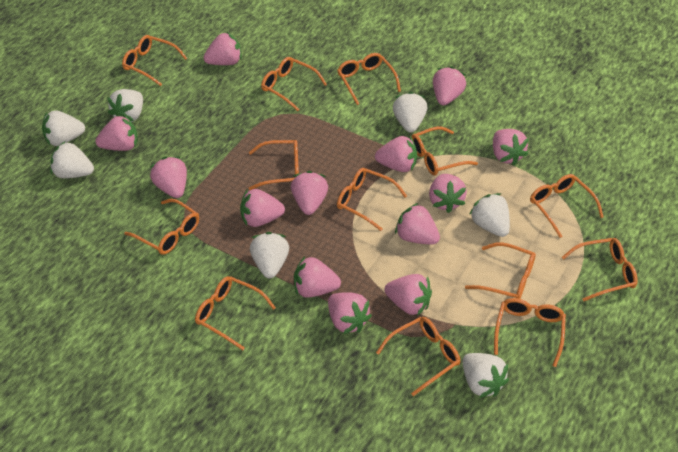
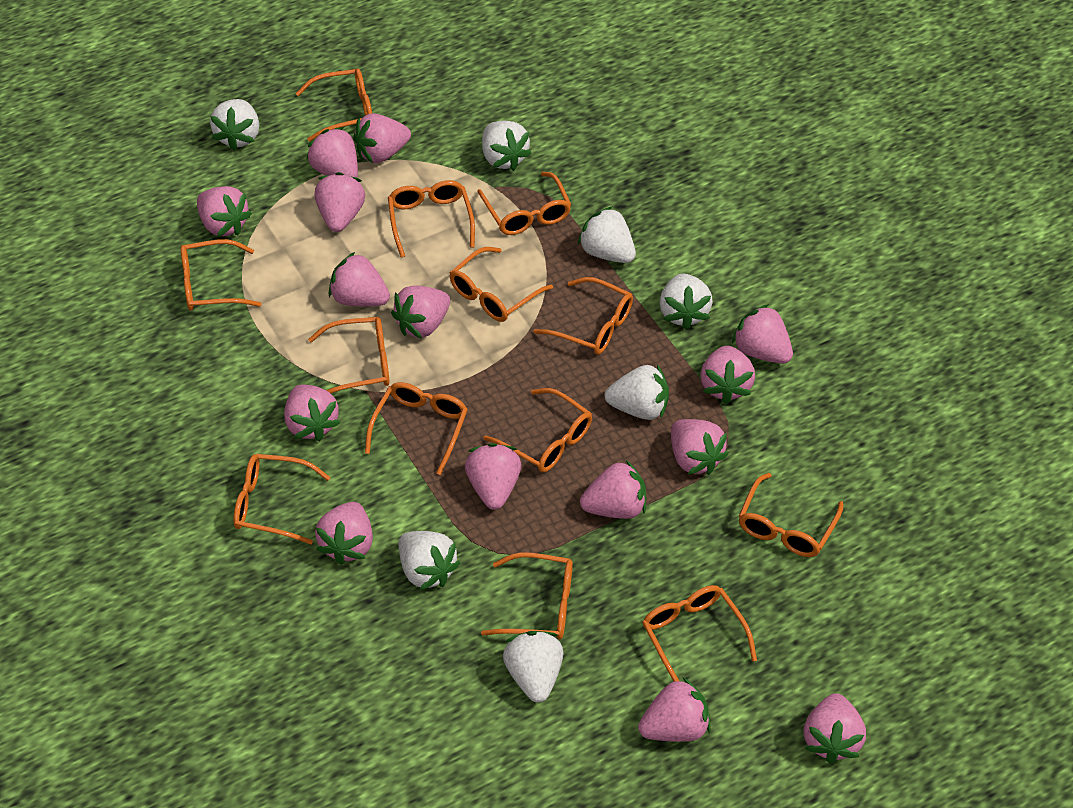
pink strawberry: [95,115,138,151] [150,156,187,198] [203,32,242,65] [240,189,285,227] [291,171,328,215] [294,256,341,298] [328,292,372,334] [375,136,417,172] [384,274,432,316] [395,203,440,244] [429,174,467,213] [433,66,466,105] [493,129,529,165] = 13 -> [197,186,252,237] [284,384,340,441] [306,127,358,178] [314,172,365,232] [315,502,373,565] [329,252,390,306] [354,113,411,163] [391,285,450,339] [465,443,521,510] [580,460,646,519] [638,677,711,742] [671,419,728,475] [701,346,755,404] [732,304,793,364] [804,693,866,763] = 15

